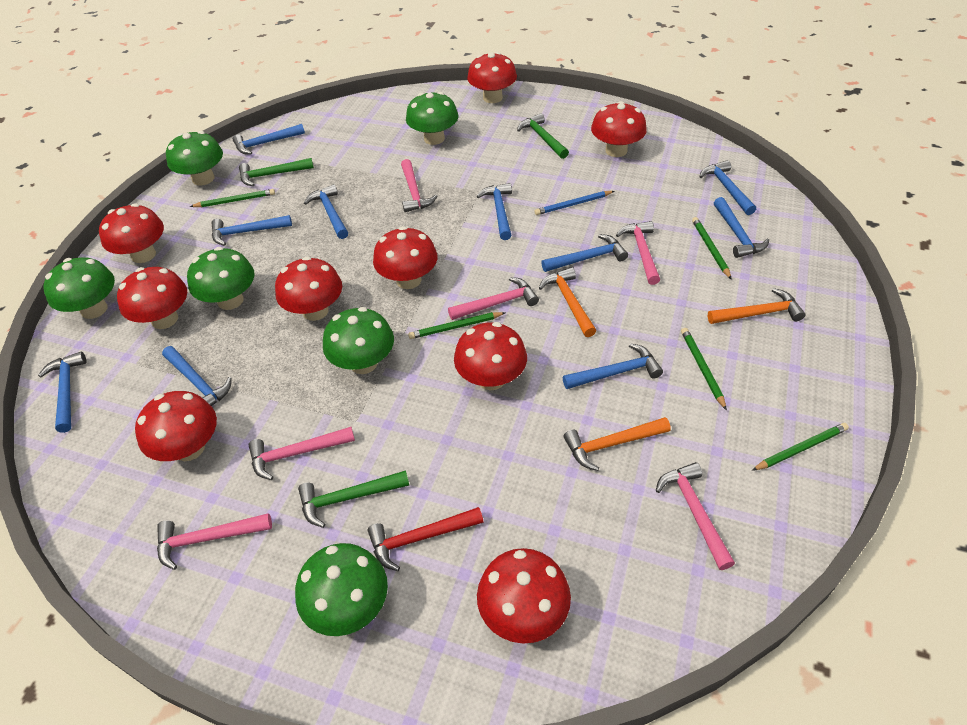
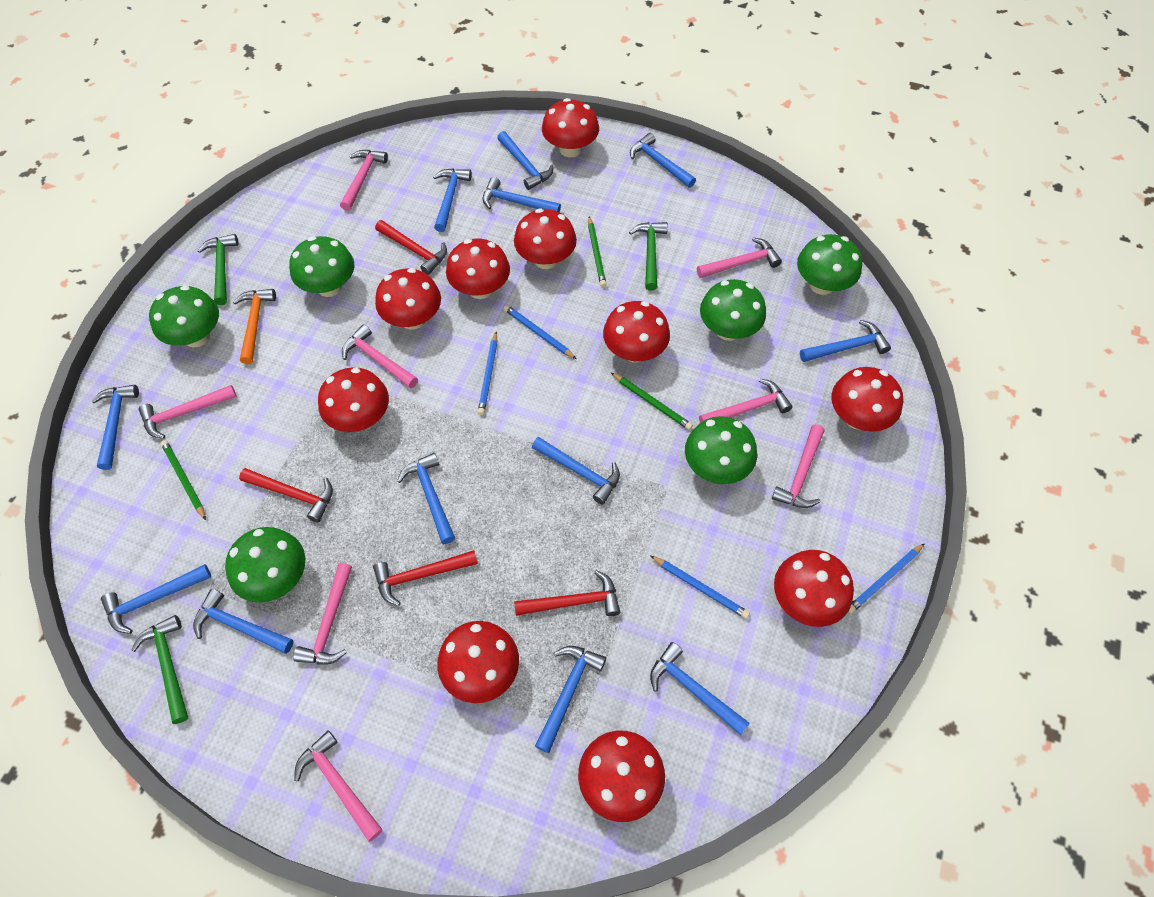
blue hammer: [38,352,86,433] [162,346,232,406] [212,215,292,246] [233,124,305,154] [304,184,348,239] [476,183,512,240] [541,234,628,272] [563,343,663,389] [699,160,756,215] [714,197,769,258] = 10 -> [92,385,139,470] [101,564,211,634] [193,589,293,654] [397,453,455,544] [433,168,472,232] [483,177,561,212] [497,131,554,190] [532,437,620,505] [535,646,606,753] [630,133,696,188] [650,642,750,736] [800,320,891,362] = 12
blue pencil: [534,191,614,215] = 1 -> [478,332,497,415] [504,305,577,359] [651,556,750,619] [848,543,925,613] = 4
green pencil: [190,189,275,207] [408,312,506,339] [681,328,727,410] [692,217,731,279] [752,423,849,471] = 5 -> [160,440,206,520] [588,216,606,287] [611,373,693,430] = 3
orange hammer: [539,267,596,337] [564,417,671,471] [708,288,805,324] = 3 -> [233,289,276,364] = 1
pink hammer: [157,513,272,570] [249,427,355,480] [401,159,438,212] [448,277,539,320] [616,221,660,285] [656,462,735,570] = 6 -> [138,385,237,439] [293,563,352,665] [294,730,383,842] [340,150,388,211] [342,324,418,389] [697,237,782,278] [699,379,793,423] [772,424,825,508] = 8
red hammer: [368,507,483,571] = 1 -> [239,468,333,523] [373,550,478,606] [375,220,447,275] [514,570,620,616] = 4
red mushroom: [99,203,164,263] [117,267,187,329] [135,391,217,461] [275,256,342,321] [373,226,437,289] [454,322,527,390] [467,52,517,103] [477,548,571,643] [591,101,647,157] = 9 -> [318,367,389,432] [375,268,441,330] [437,621,519,703] [446,239,510,299] [514,209,577,269] [542,98,599,157] [578,731,665,822] [603,301,670,363] [774,550,854,627] [831,367,903,432] = 10

